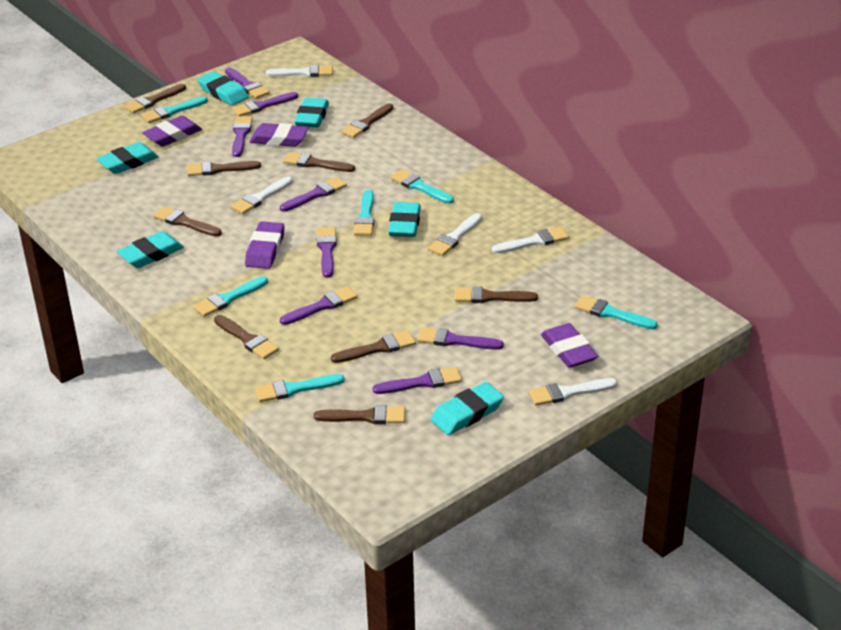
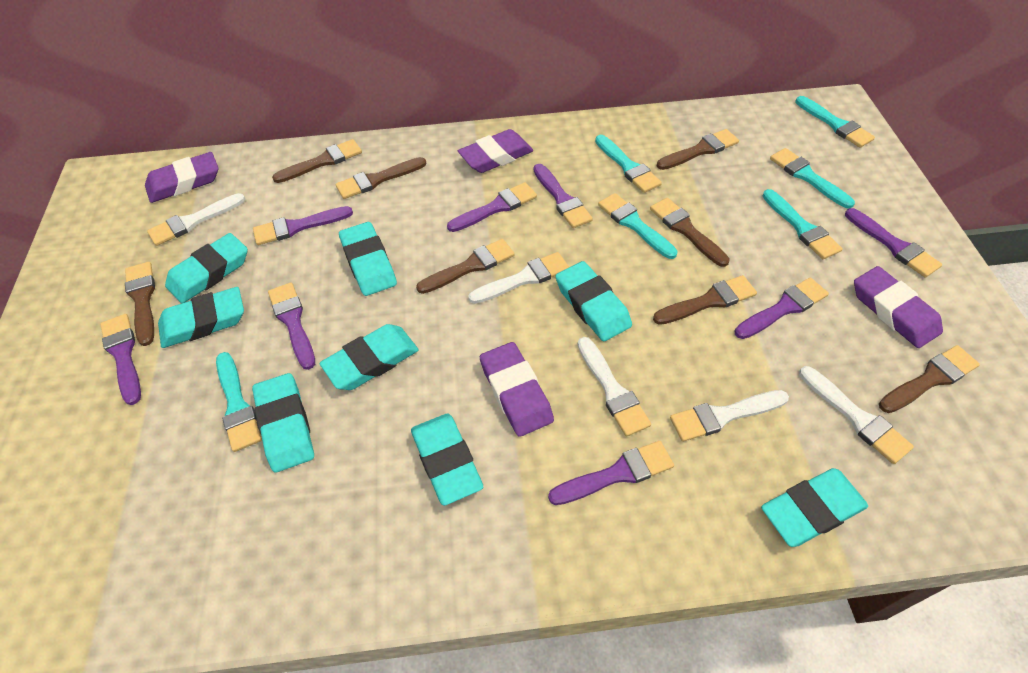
brown brush: [124,84,186,113] [153,206,222,237] [187,161,261,176] [214,315,279,359] [283,152,355,172] [314,405,405,424] [331,331,416,363] [341,104,393,138] [454,286,538,303] = 9 -> [125,262,155,346] [272,139,362,183] [336,157,426,199] [416,239,515,294] [650,198,730,267] [653,275,757,325] [657,129,739,170] [879,345,980,413] = 8
turquoise eraser: [96,142,159,174] [117,231,184,268] [197,71,249,106] [294,98,329,128] [388,202,421,237] [431,382,504,435] = 6 -> [158,287,244,348] [165,233,248,303] [252,373,314,472] [320,324,419,390] [339,222,397,296] [411,414,483,506] [555,261,632,341] [761,468,868,547] = 8

